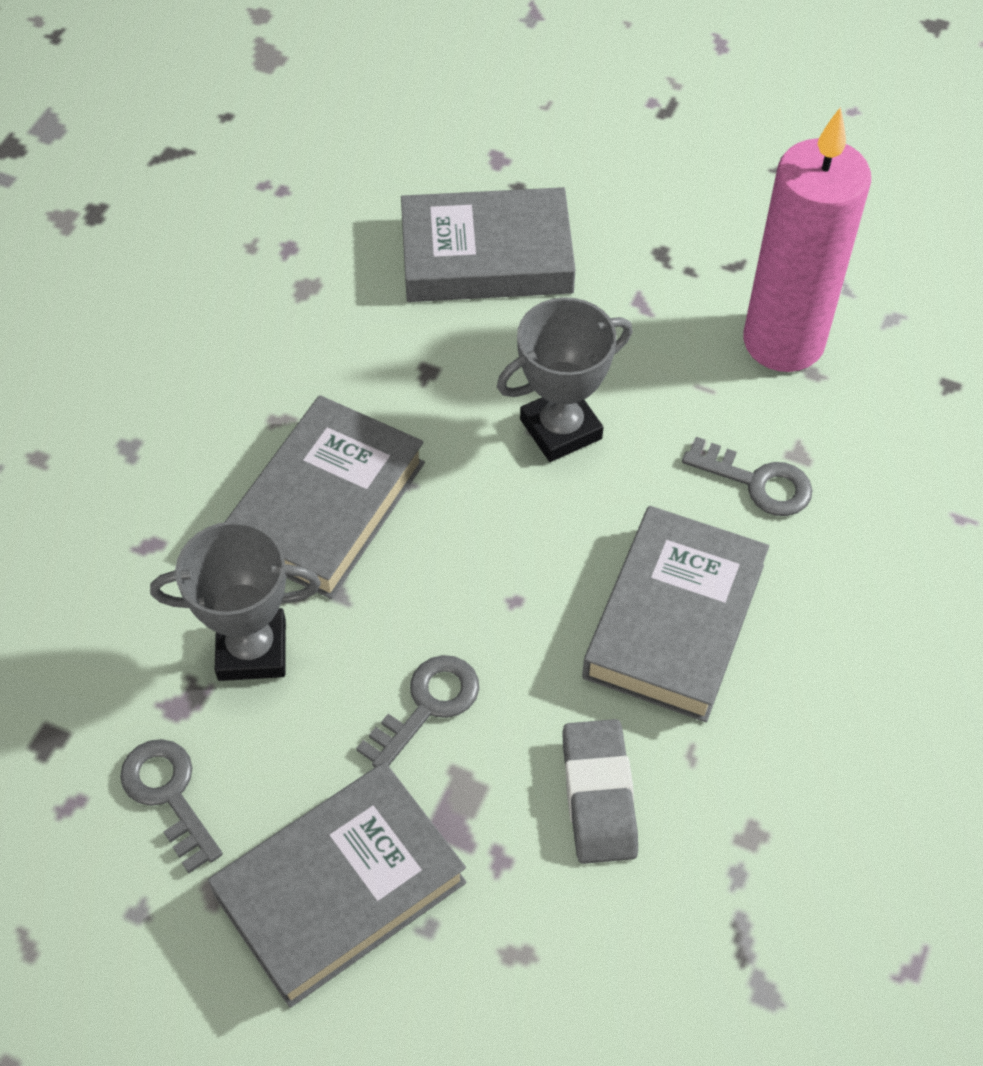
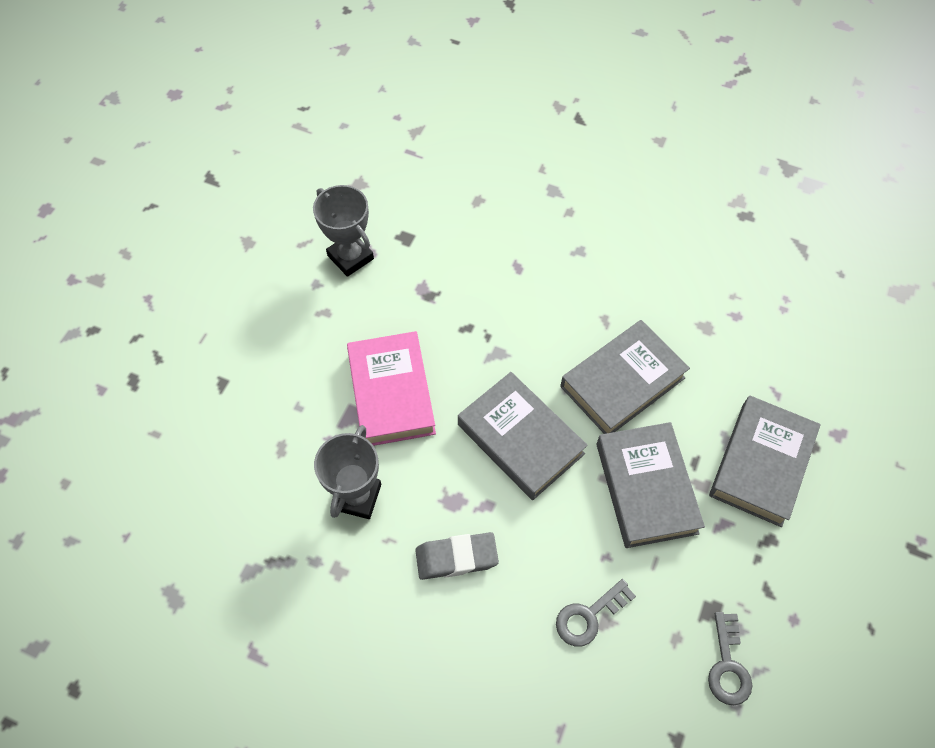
grey key: [120,739,222,873] [356,655,479,767] [682,437,813,516] = 3 -> [556,579,636,647] [708,612,753,705] = 2
pink book: none = 0 -> [347,331,436,446] = 1
pink candle: [743,107,871,372] = 1 -> none = 0

